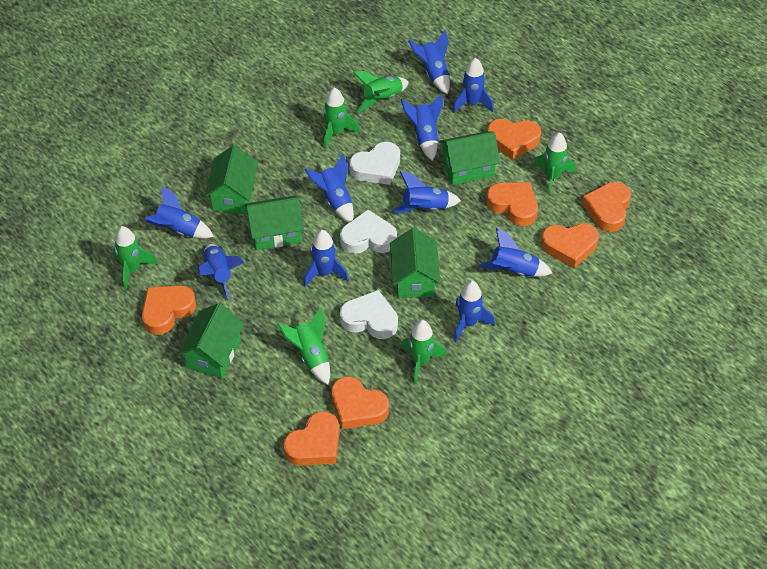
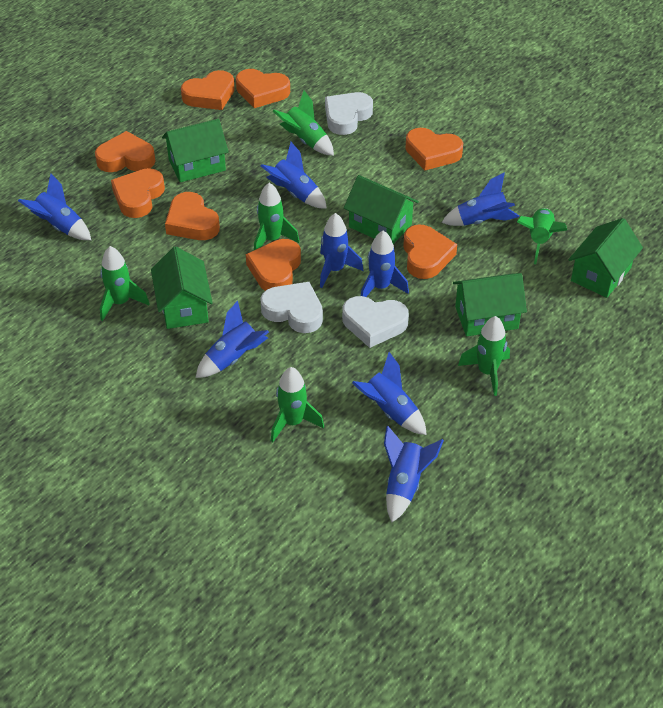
blue rocket: [145,186,214,239] [198,244,244,301] [304,154,354,222] [304,230,349,286] [391,171,461,213] [401,94,443,161] [408,30,450,95] [452,58,493,113] [454,281,495,342] [479,227,552,277] = 10 -> [18,174,91,240] [196,300,269,378] [261,142,327,209] [320,213,363,288] [352,352,427,435] [361,231,409,297] [384,426,444,522] [442,172,519,226] = 8
orange heart: [142,285,196,335] [283,411,339,466] [332,376,389,429] [486,182,538,226] [487,119,541,160] [541,223,599,268] [582,182,631,232] = 7 -> [95,131,155,172] [111,168,165,218] [165,192,220,240] [181,70,235,110] [236,69,290,108] [246,239,301,291] [403,224,457,279] [405,128,463,170] = 8

